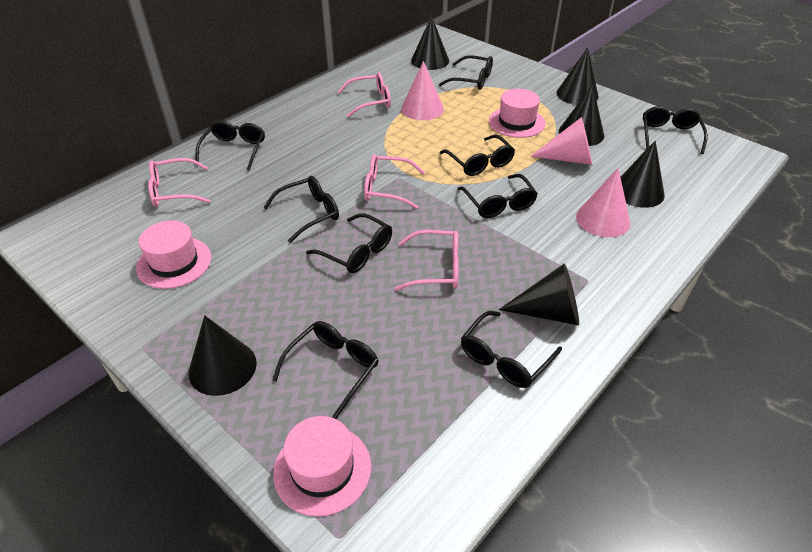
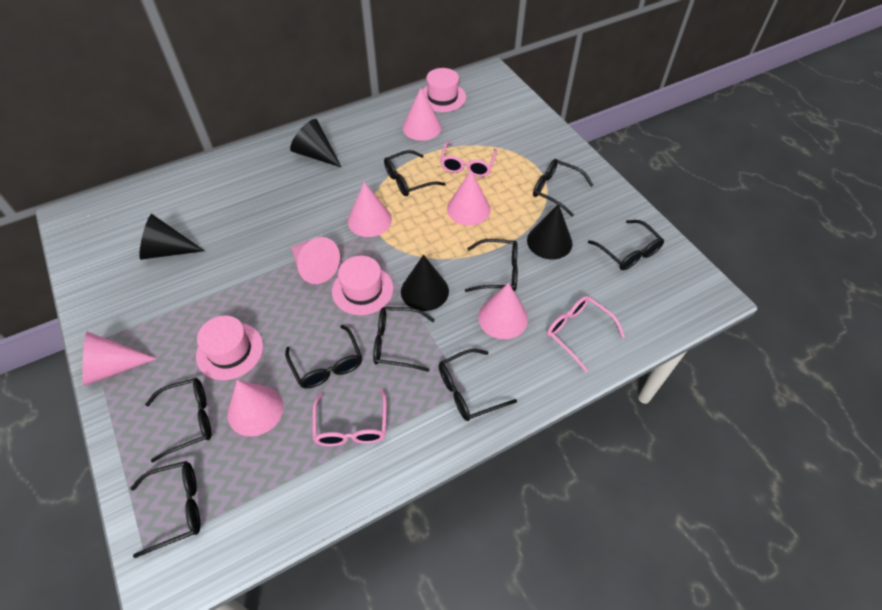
black cone: [188,315,257,396] [411,16,449,70] [499,263,579,326] [556,47,599,105] [559,84,604,146] [621,141,665,208] = 6 -> [139,214,205,260] [290,119,341,167] [401,255,449,311] [527,204,573,259] = 4
pink cone: [401,61,444,120] [530,117,592,165] [576,168,630,237] = 3 -> [82,331,157,386] [228,380,283,437] [291,237,340,284] [348,182,392,237] [403,88,441,141] [447,171,491,225] [478,283,528,339] = 7
pink glasses: [148,158,210,207] [338,72,391,118] [364,154,425,209] [394,230,459,291] = 4 -> [312,388,387,446] [440,142,497,177] [547,296,625,372] = 3

